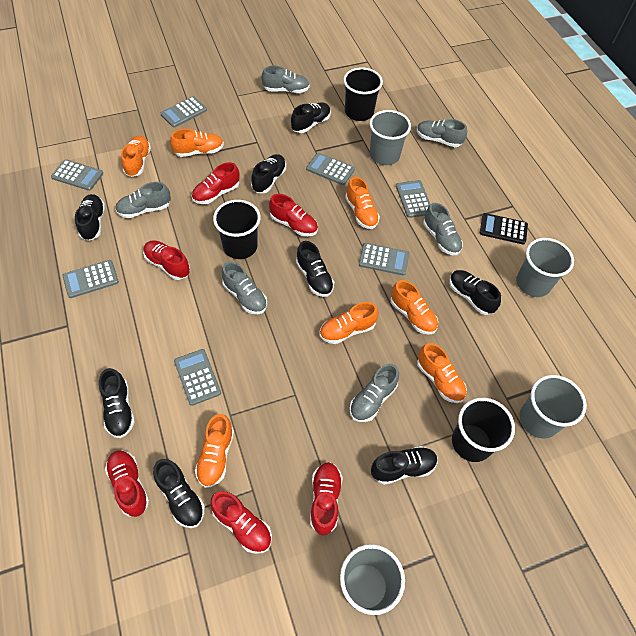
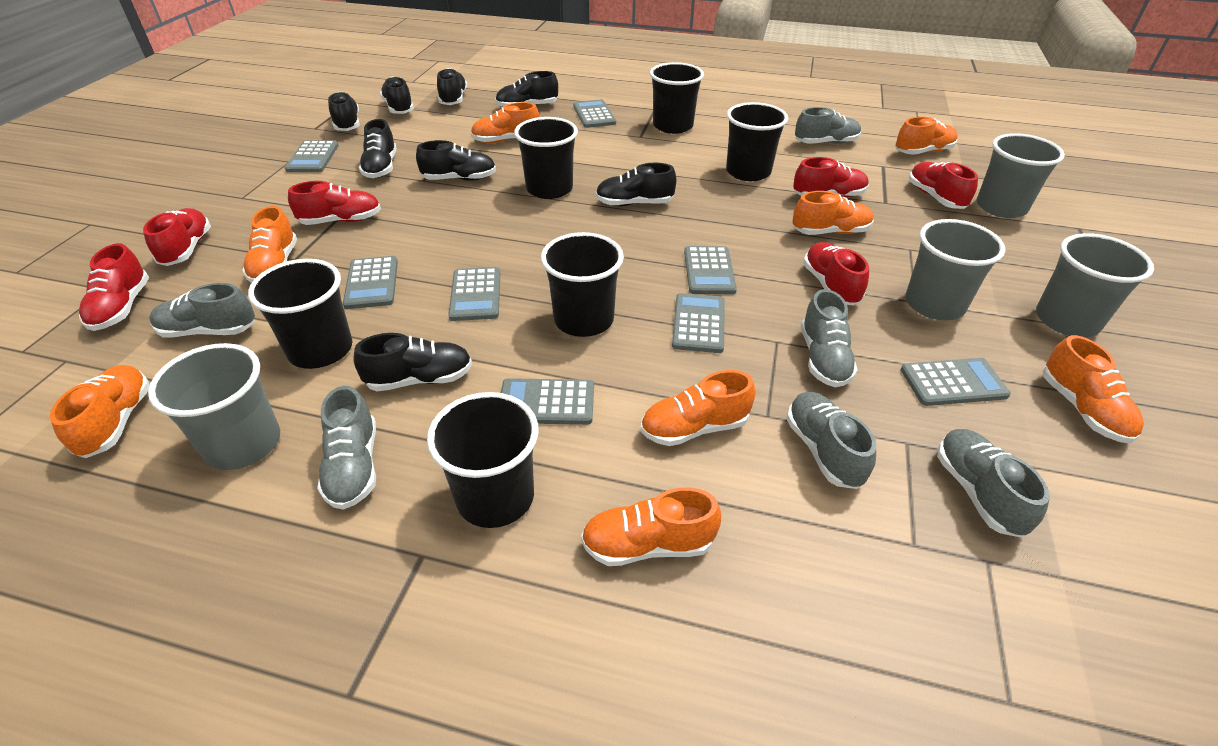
black calculator: [480,213,528,245] = 1 -> none = 0
black cup: [213,200,261,259] [343,67,383,121] [452,398,515,462] = 3 -> [248,259,352,369] [427,392,539,528] [514,117,578,199] [541,232,624,337] [650,62,704,134] [726,102,788,181] = 6
grey calculator: [51,159,103,191] [62,260,119,298] [160,96,207,127] [174,349,221,406] [306,152,355,185] [359,243,410,275] [396,180,430,218] = 7 -> [285,141,339,172] [343,256,398,309] [448,267,500,321] [501,378,594,425] [573,99,616,128] [672,293,725,353] [684,246,737,294] [901,358,1011,406] = 8
orange shoe: [121,136,151,177] [170,129,224,157] [195,414,234,488] [320,302,379,344] [345,177,380,229] [391,280,438,335] [417,343,467,403] = 7 -> [50,365,150,458] [242,206,297,283] [471,102,540,143] [581,487,721,566] [641,370,756,446] [792,191,874,235] [895,116,958,155] [1043,335,1144,444] = 8

